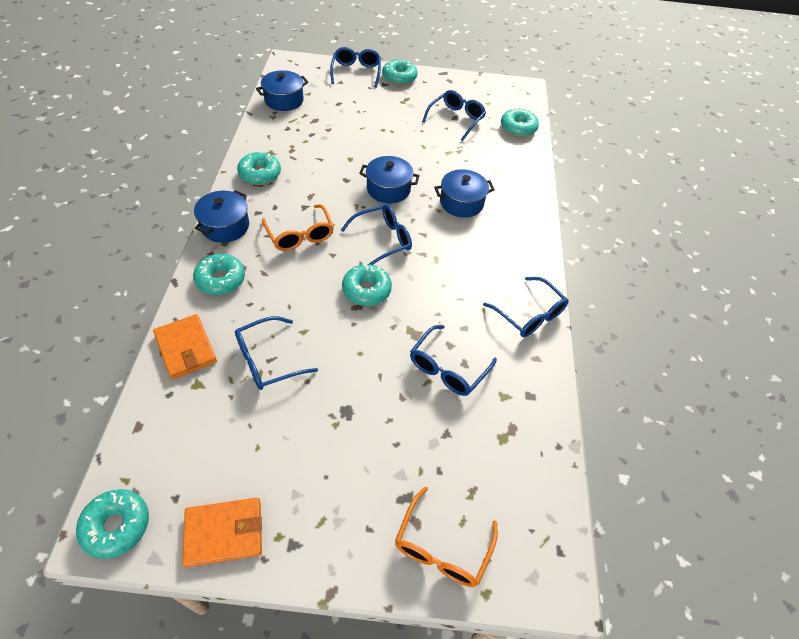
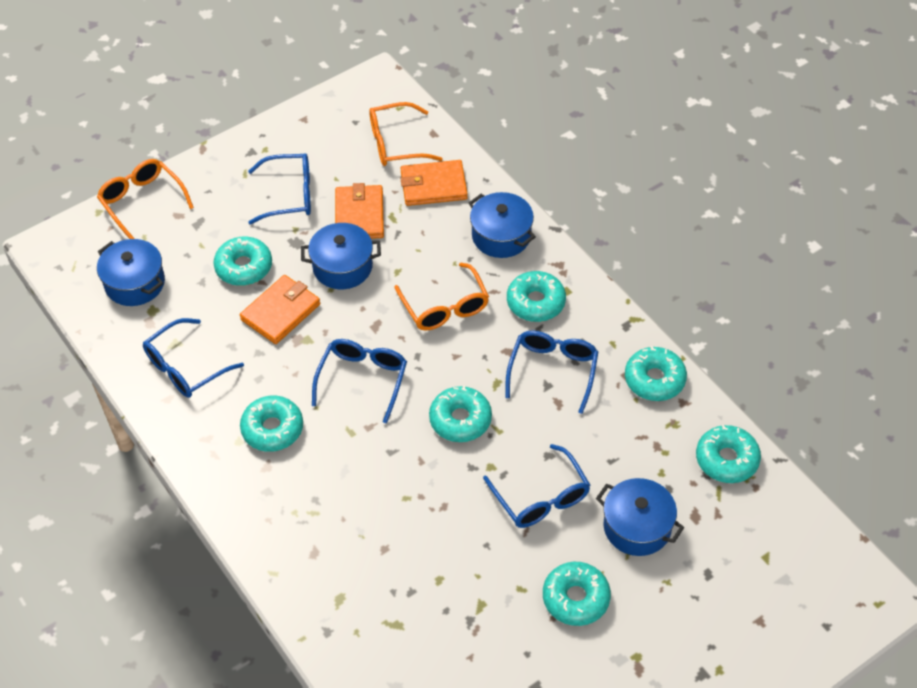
blue glasses: [235,316,318,390] [330,47,381,88] [341,204,412,265] [410,325,497,396] [422,90,486,141] [483,277,569,337] = 6 -> [143,318,244,398] [248,153,311,224] [312,339,407,424] [483,444,590,528] [505,331,598,414] = 5
orange glasses: [262,204,334,251] [395,486,498,587] = 2 -> [97,159,194,239] [369,102,443,166] [394,263,489,331] = 3
orange wallet: [153,314,217,379] [182,498,262,567] = 2 -> [240,275,320,344] [335,183,384,239] [400,160,468,206] = 3
turquoise donut: [76,489,149,559] [193,254,245,295] [237,151,281,185] [342,264,392,306] [382,59,418,85] [501,108,539,137] = 6 -> [213,236,272,286] [240,396,303,452] [429,386,492,442] [507,271,566,322] [543,562,611,626] [625,346,687,401] [696,425,761,483] = 7

